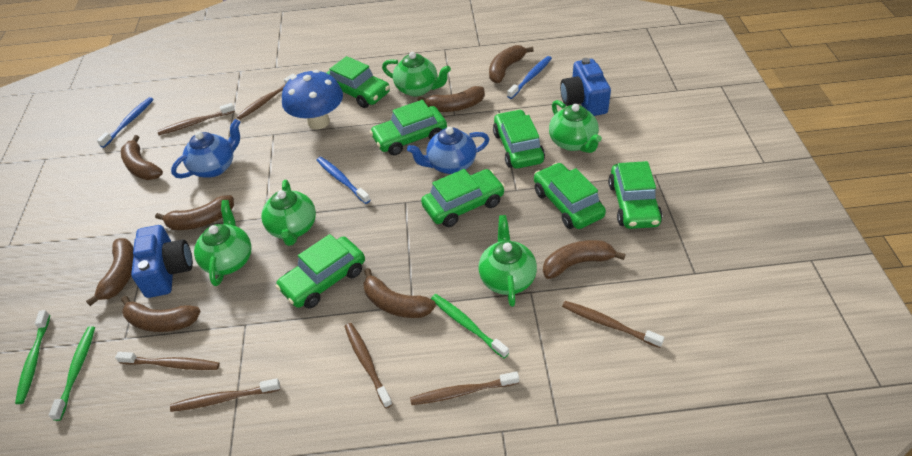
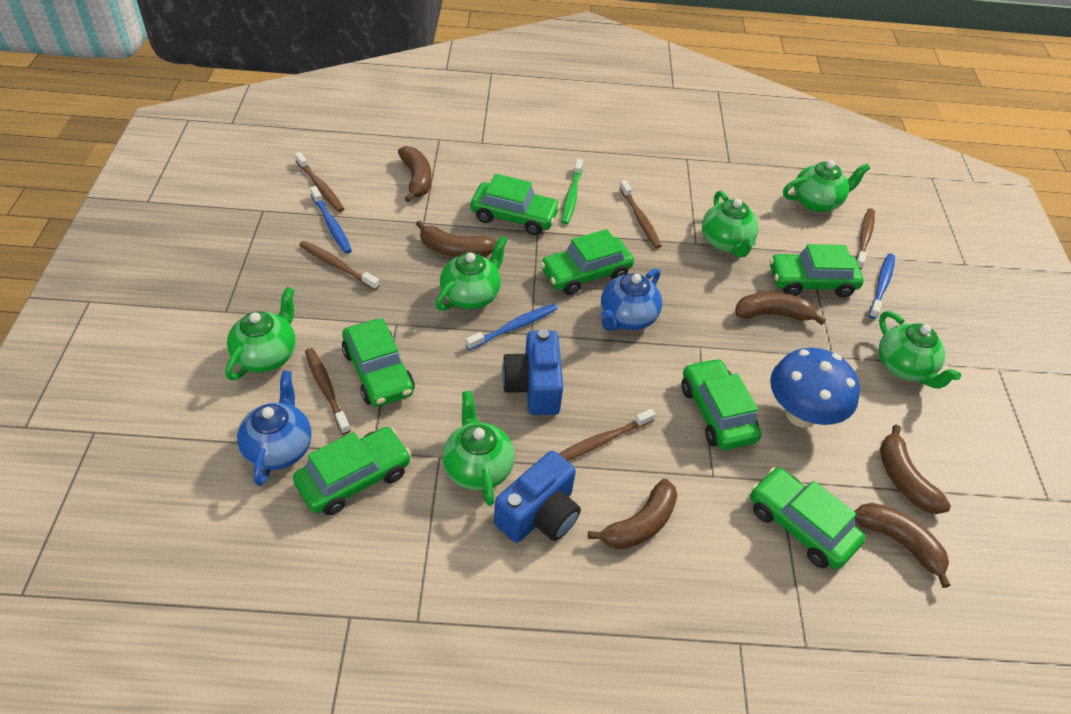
brown banana: [86,238,134,306] [121,135,163,180] [121,296,201,332] [155,195,234,230] [363,268,436,318] [417,86,485,112] [489,45,534,83] [543,240,626,279] = 8 -> [398,146,431,202] [416,221,497,257] [588,479,678,550] [735,292,826,325] [854,503,950,588] [880,425,951,514] = 6
brown toothbrush: [115,352,220,370] [157,103,235,135] [170,378,280,412] [236,74,295,120] [344,323,393,408] [410,371,519,405] [562,301,664,348] = 7 -> [295,152,344,212] [299,241,380,290] [305,348,351,435] [559,409,656,461] [620,180,662,248] [856,208,875,270] = 6
green teapot: [194,200,252,286] [261,180,316,246] [382,52,451,96] [478,215,537,307] [549,100,602,153] = 5 -> [225,287,296,380] [435,236,508,311] [442,391,515,506] [702,191,759,257] [783,160,870,212] [879,311,961,389] = 6
green toothbrush: [15,310,50,404] [49,326,95,421] [431,294,509,358] = 3 -> [562,159,583,224] = 1

